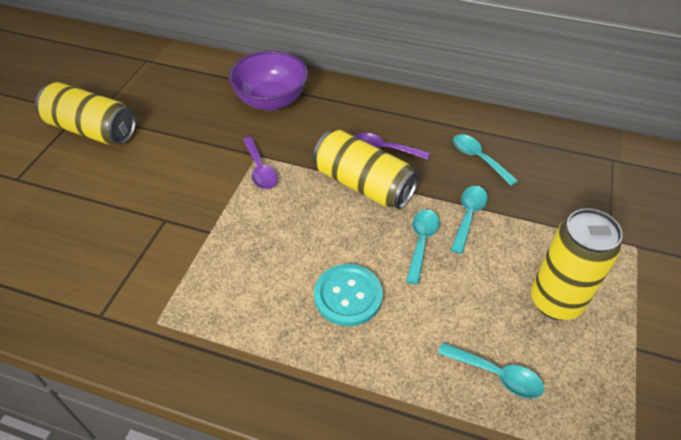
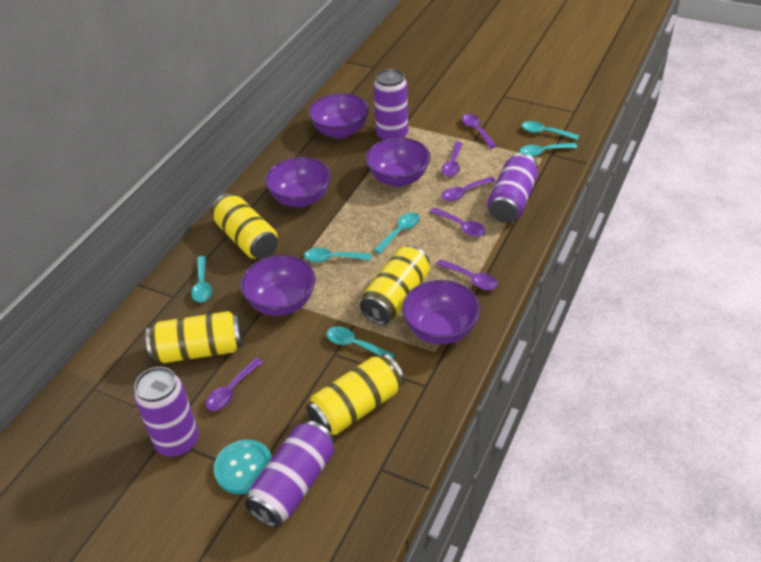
purple bowl: [229,51,308,111] = 1 -> [240,255,316,316] [265,157,331,208] [309,93,369,139] [366,137,430,187] [402,280,481,344] = 5
purple can: none = 0 -> [134,367,199,458] [245,421,335,527] [374,69,408,140] [487,153,538,223] = 4
purple spoon: [243,137,278,189] [354,133,430,160] = 2 -> [206,358,263,411] [430,208,486,237] [436,259,498,290] [441,142,463,177] [441,176,496,201] [462,114,497,149] = 6
turquoise spoon: [406,209,440,284] [438,342,544,399] [451,186,488,254] [453,134,518,186] = 4 -> [191,256,212,302] [304,248,371,262] [326,327,395,358] [374,212,420,254] [520,143,578,157] [521,121,579,140] = 6
yellow can: [35,82,136,144] [313,130,419,209] [531,208,623,320] = 3 -> [146,311,243,363] [211,193,278,259] [306,354,405,435] [360,245,430,325] = 4

